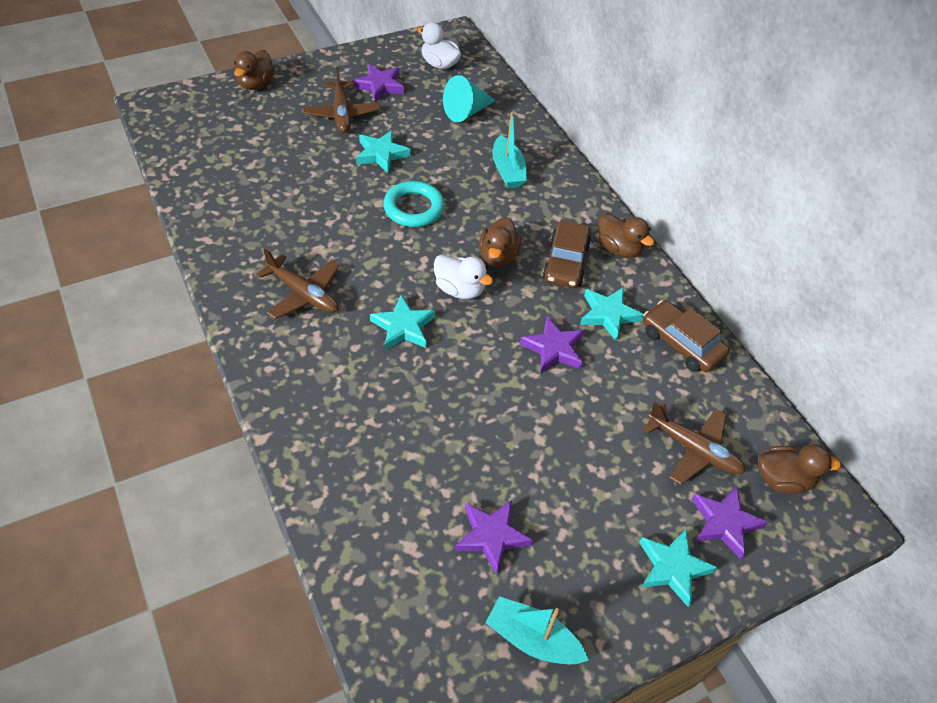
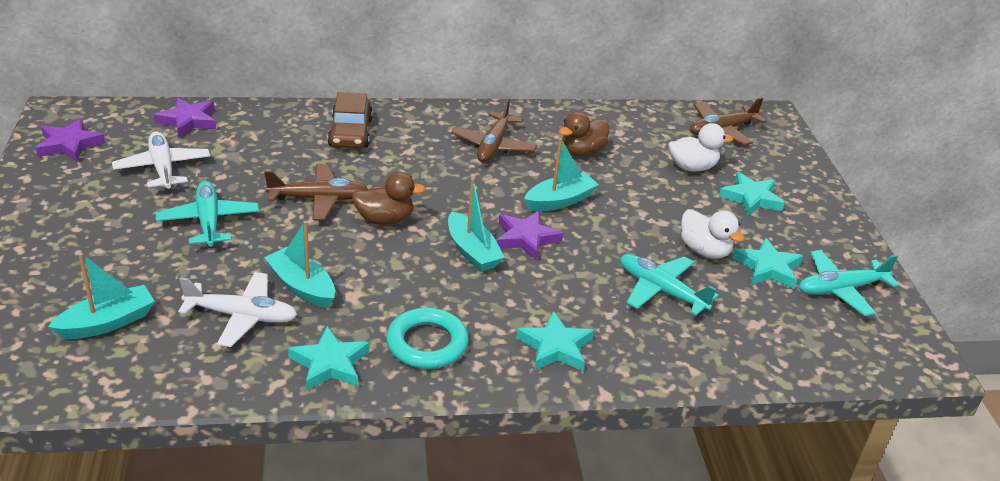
brown car: [542,220,591,288] [643,300,730,372] = 2 -> [328,92,373,148] = 1
brown duck: [234,50,275,90] [479,217,522,267] [598,213,654,258] [758,444,841,494] = 4 -> [352,172,426,225] [559,112,609,157] = 2
purple star: [353,64,404,102] [455,500,533,575] [520,316,584,373] [691,486,768,560] = 4 -> [36,119,105,162] [154,97,216,138] [497,211,563,260] = 3
turquoise boat: [486,596,589,664] [492,111,527,188] = 2 -> [48,253,155,339] [264,221,335,308] [448,178,505,272] [524,138,599,211] = 4
turquoise cone: [443,75,496,122] = 1 -> none = 0
turquoise plane: none = 0 -> [156,181,259,247] [620,254,719,315] [799,250,899,316] = 3
white plane: none = 0 -> [112,131,210,189] [178,272,297,347] = 2

